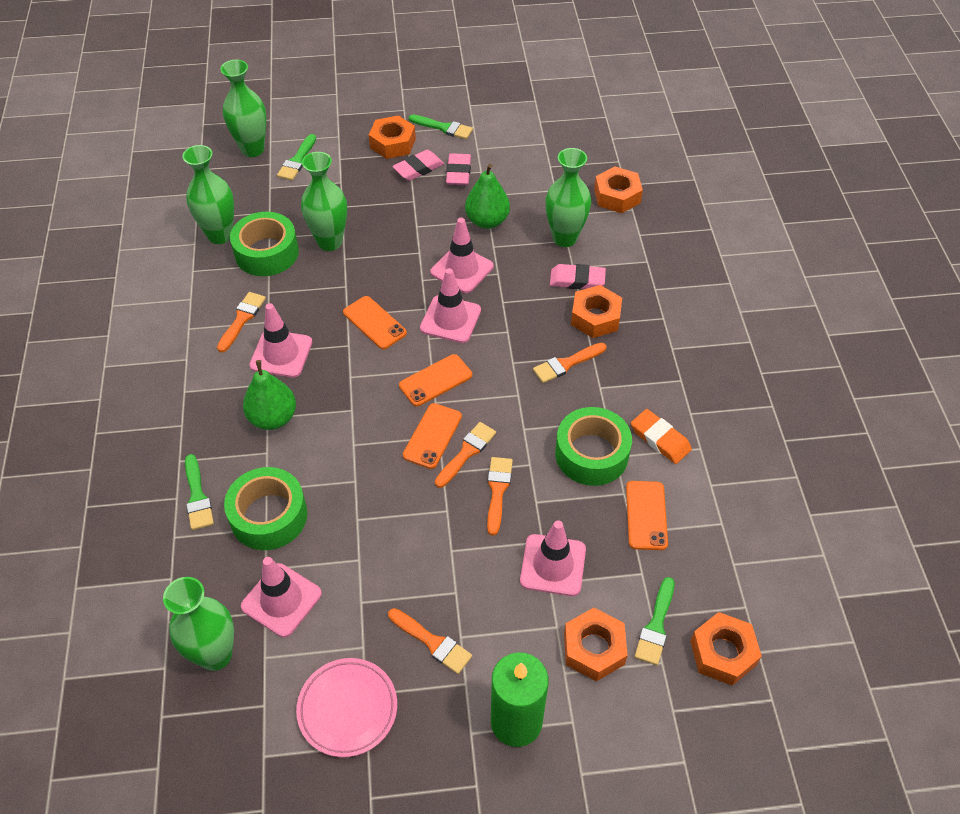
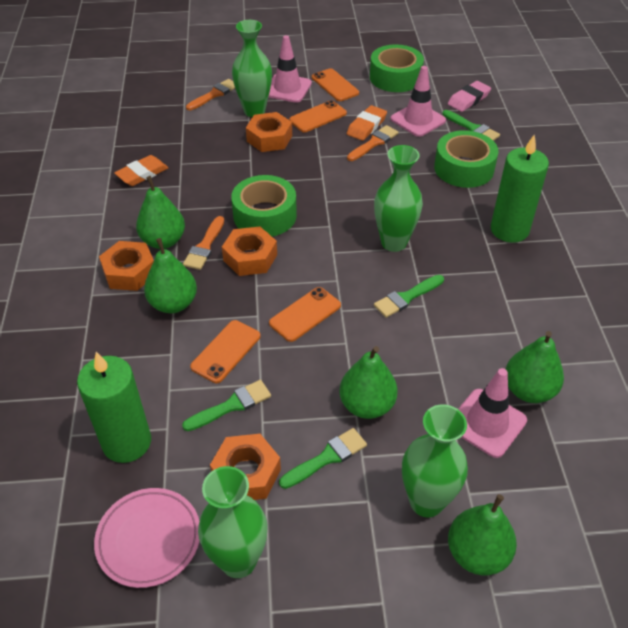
green candle: [491,653,548,747] = 1 -> [77,352,151,463] [491,134,549,243] = 2
green pear: [243,360,296,430] [465,164,510,229] = 2 -> [136,176,185,249] [144,238,197,313] [339,346,398,419] [448,494,517,575] [506,331,564,403] = 5
green vase: [163,577,234,671] [182,145,234,244] [220,60,266,157] [301,152,347,251] [546,148,591,247] = 5 -> [198,466,268,578] [232,20,272,117] [374,145,423,252] [402,404,468,517] = 4
orange brush: [217,292,266,353] [388,608,472,674] [435,422,496,488] [487,457,513,536] [533,343,607,383] = 5 -> [183,216,224,270] [186,79,235,110] [347,125,399,161] = 3
orange eraser: [631,409,692,464] = 1 -> [114,155,168,186] [347,105,387,141] = 2
orange nut: [369,116,416,159] [564,608,628,681] [571,285,622,338] [594,166,643,213] [690,612,762,686] = 5 -> [99,241,154,291] [210,434,281,500] [222,226,277,276] [246,112,292,152] = 4
pink eraser: [392,150,444,181] [446,153,471,185] [550,264,606,289] = 3 -> [448,81,491,112] = 1
pink traffic cone: [241,557,322,637] [250,303,312,378] [420,268,481,343] [430,218,494,293] [520,520,586,596] = 5 -> [269,35,312,103] [390,66,446,137] [458,368,527,458] = 3

